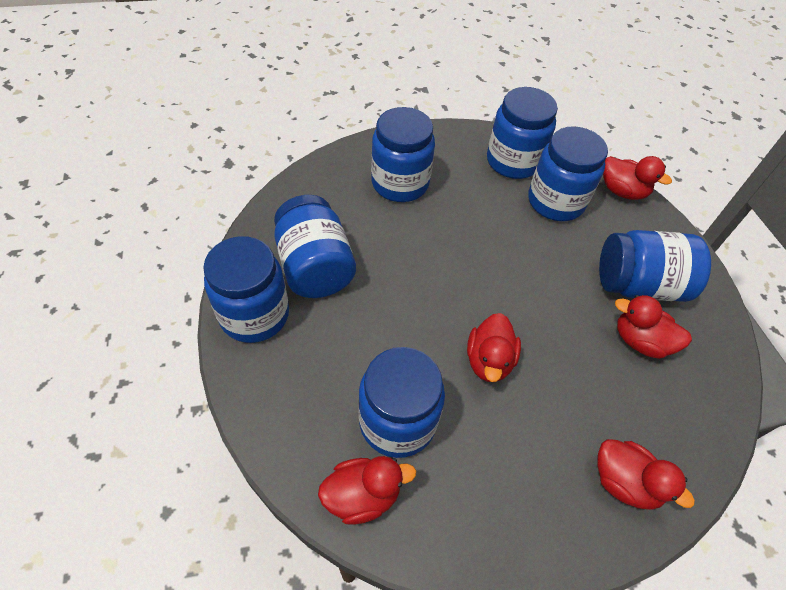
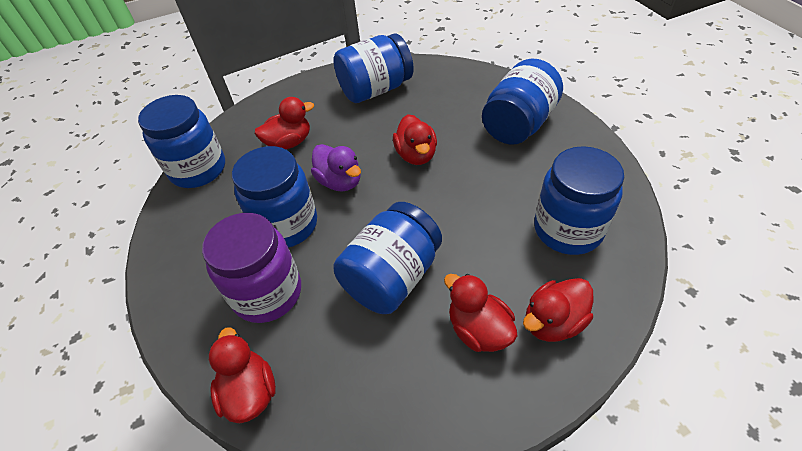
blue jar: [203,236,289,343] [274,195,356,298] [358,347,445,458] [371,107,435,202] [487,87,558,179] [528,126,608,221] [599,230,711,302] = 7 -> [138,95,225,188] [232,146,317,247] [333,33,414,103] [333,202,442,314] [482,58,563,145] [534,146,624,255] = 6
purple duck: none = 0 -> [311,144,361,191] = 1
purple jar: none = 0 -> [202,213,301,323] = 1

